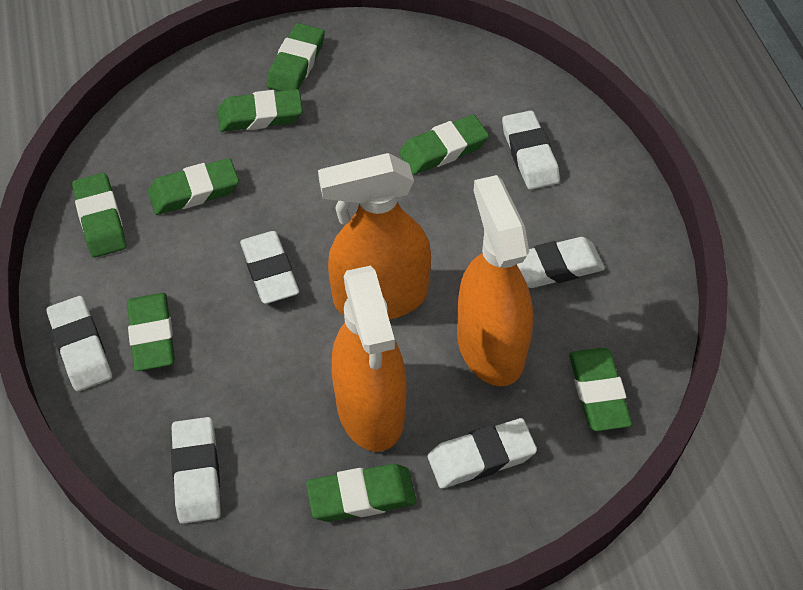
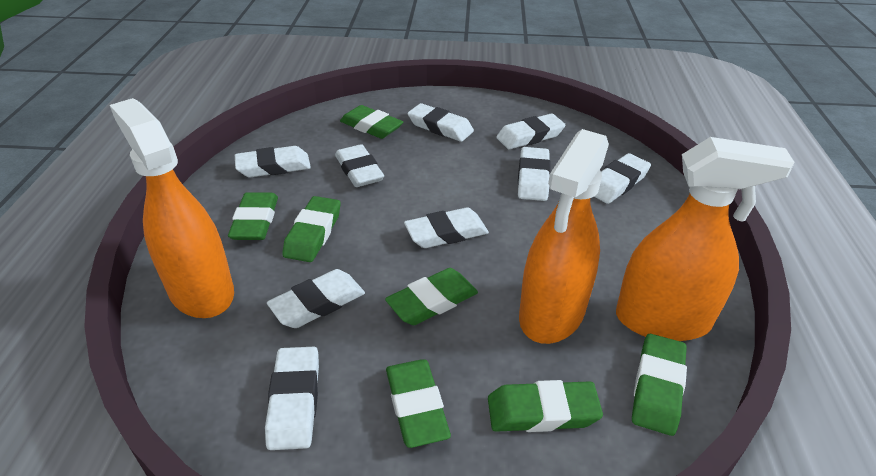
green eraser: [72,173,127,258] [127,293,175,371] [148,158,239,215] [218,89,303,132] [267,23,325,91] [306,464,417,522] [399,115,489,175] [569,348,632,431] = 8 -> [228,192,278,240] [282,196,341,262] [340,105,403,139] [385,268,478,325] [386,359,451,448] [488,380,603,432] [632,334,687,436] = 7
white eraser: [47,296,112,391] [171,417,221,524] [240,231,299,304] [428,418,537,489] [502,110,560,190] [517,237,605,288] = 6 -> [235,146,311,177] [265,347,319,450] [267,269,365,328] [335,144,384,187] [404,207,489,248] [408,103,474,142] [496,114,566,149] [518,147,551,201] [594,153,651,204] = 9

